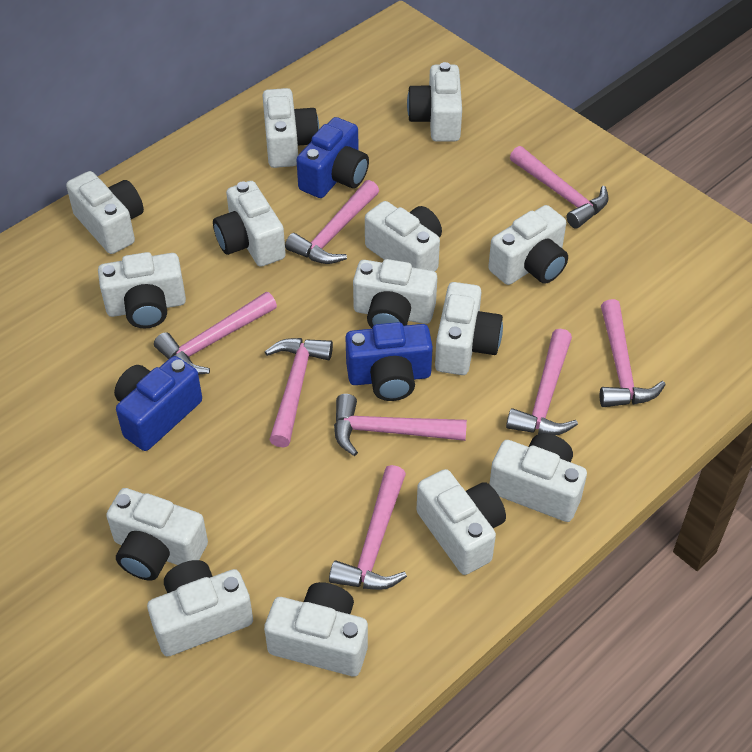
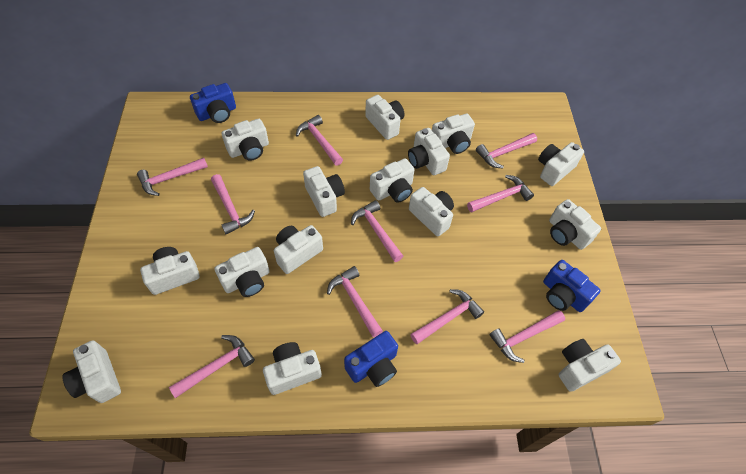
pink hammer: [154,292,277,374] [265,338,333,448] [285,180,379,264] [329,465,407,590] [334,394,467,456] [506,328,578,435] [510,146,609,229] [600,299,666,407] = 8 -> [137,158,208,196] [169,335,255,398] [211,174,255,235] [296,115,343,166] [327,266,383,338] [351,200,403,262] [410,289,484,344] [467,175,534,213] [476,133,537,169] [489,310,565,363] = 10
white camera: [66,171,144,254] [98,252,186,329] [106,488,208,581] [147,560,253,656] [213,181,286,267] [262,88,319,168] [264,582,368,676] [353,259,437,328] [365,201,442,271] [407,62,462,142] [416,469,506,575] [435,282,503,375] [488,205,568,285] [489,433,587,522] = 14 -> [62,340,121,403] [140,247,200,295] [214,247,270,297] [222,119,269,161] [263,342,322,395] [274,225,323,274] [303,166,345,217] [365,95,404,140] [370,158,415,203] [408,128,450,175] [409,187,454,236] [432,114,475,154] [538,142,584,186] [549,199,601,250] [558,339,621,392] = 15

